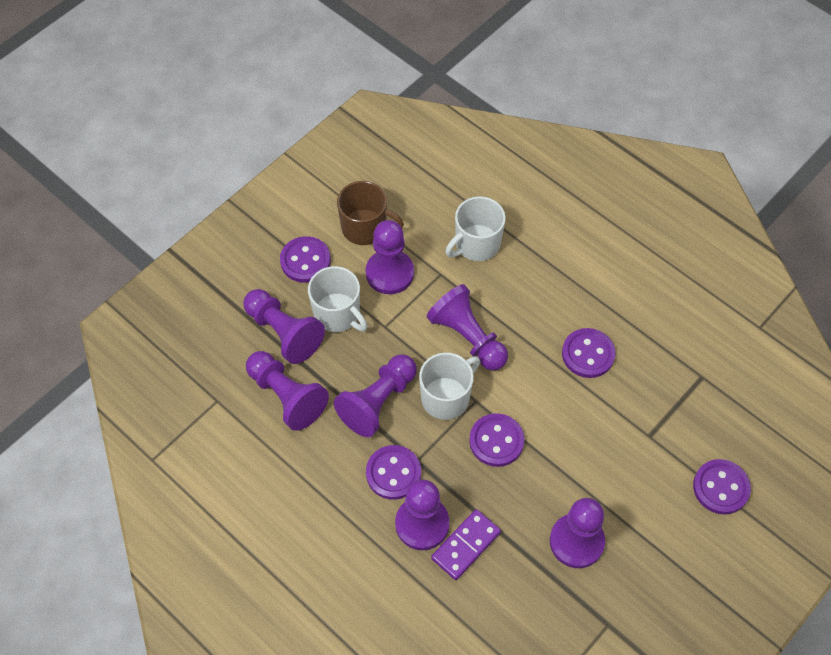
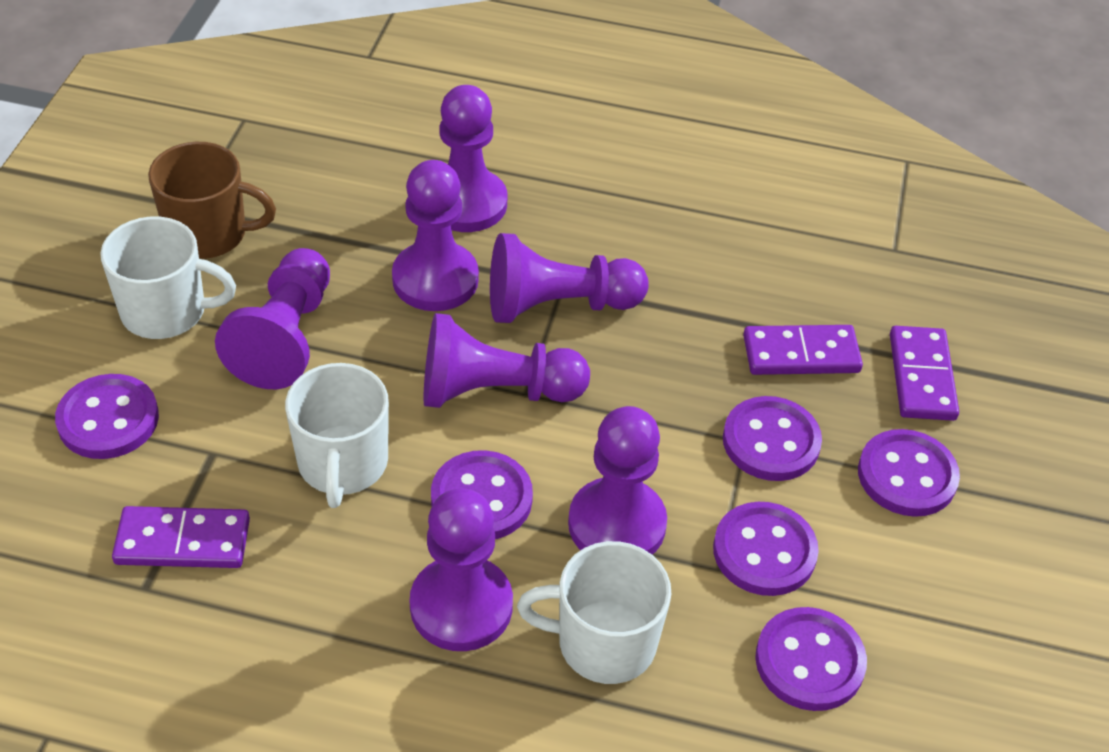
purple button: [280,236,331,283] [366,445,421,500] [469,413,524,467] [562,328,615,378] [693,459,751,514] = 5 -> [55,374,159,459] [431,450,533,539] [713,502,819,596] [723,396,822,481] [755,607,867,711] [858,429,960,517] = 6
purple domino: [431,509,501,580] = 1 -> [112,506,250,568] [743,325,863,375] [890,326,959,421] = 3

